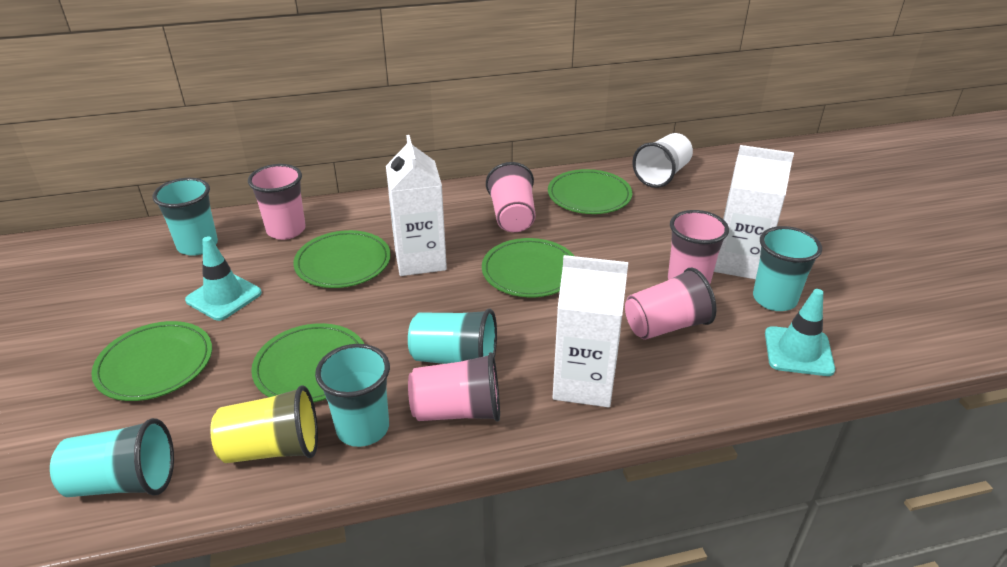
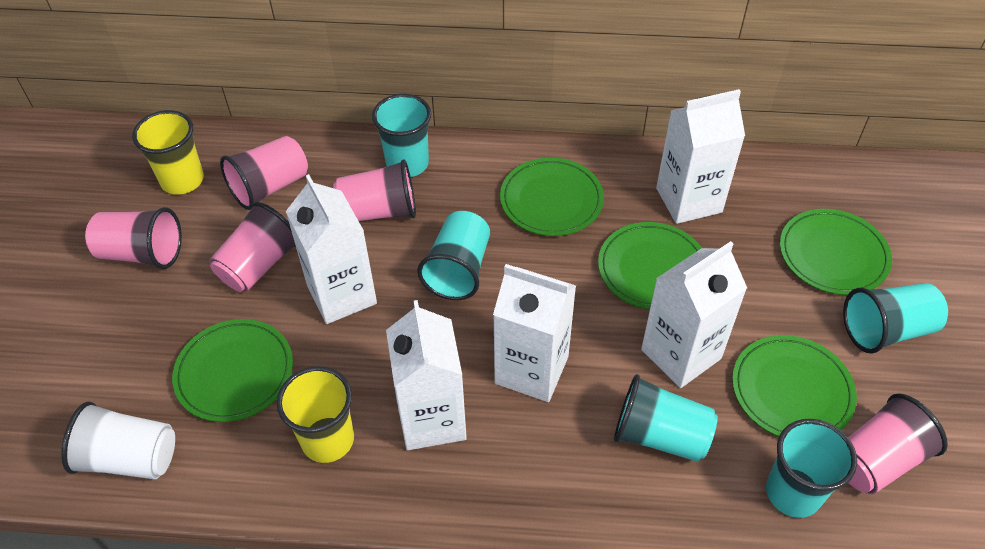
turquoise traffic cone: [185,236,262,321] [765,289,835,376] = 2 -> none = 0
white carton: [386,135,447,276] [553,255,628,407] [714,145,794,279] = 3 -> [286,174,377,324] [386,300,467,450] [493,264,576,402] [641,241,747,388] [656,89,745,224] = 5
yellow cup: [210,385,318,463] = 1 -> [132,110,204,195] [277,366,354,463] = 2

